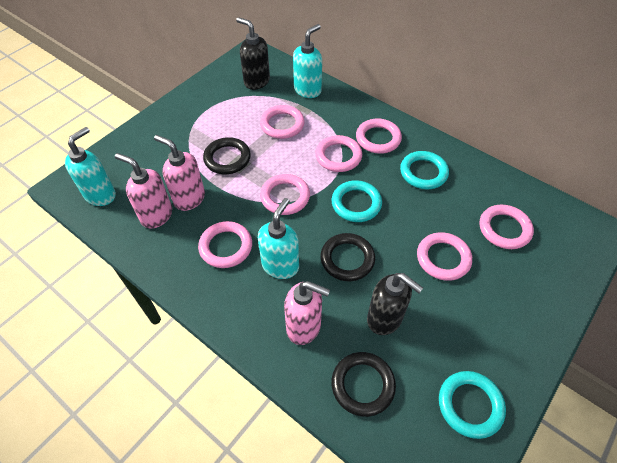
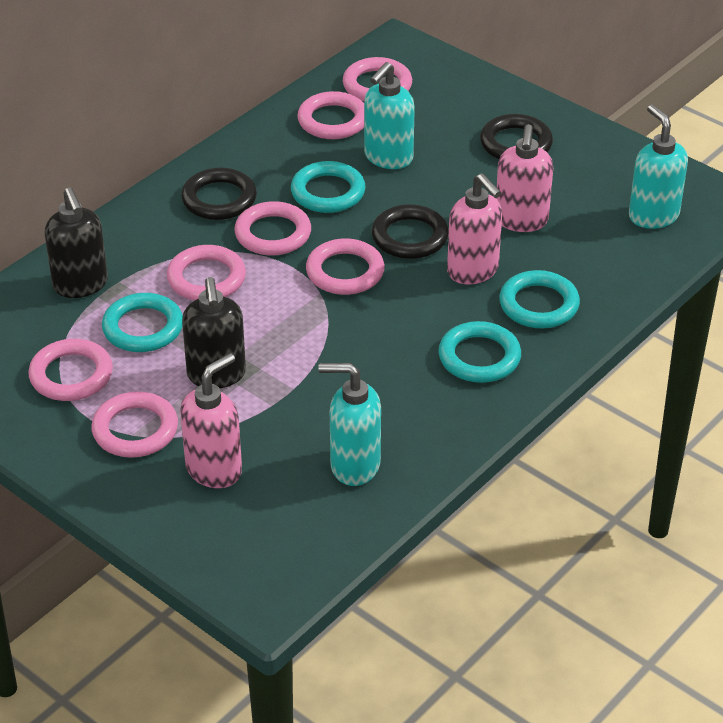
turquoise ring: [332,180,382,222] [400,151,449,189] [439,371,506,439] = 3 -> [102,293,183,352] [291,161,366,213] [438,321,521,383] [499,270,580,329] = 4

